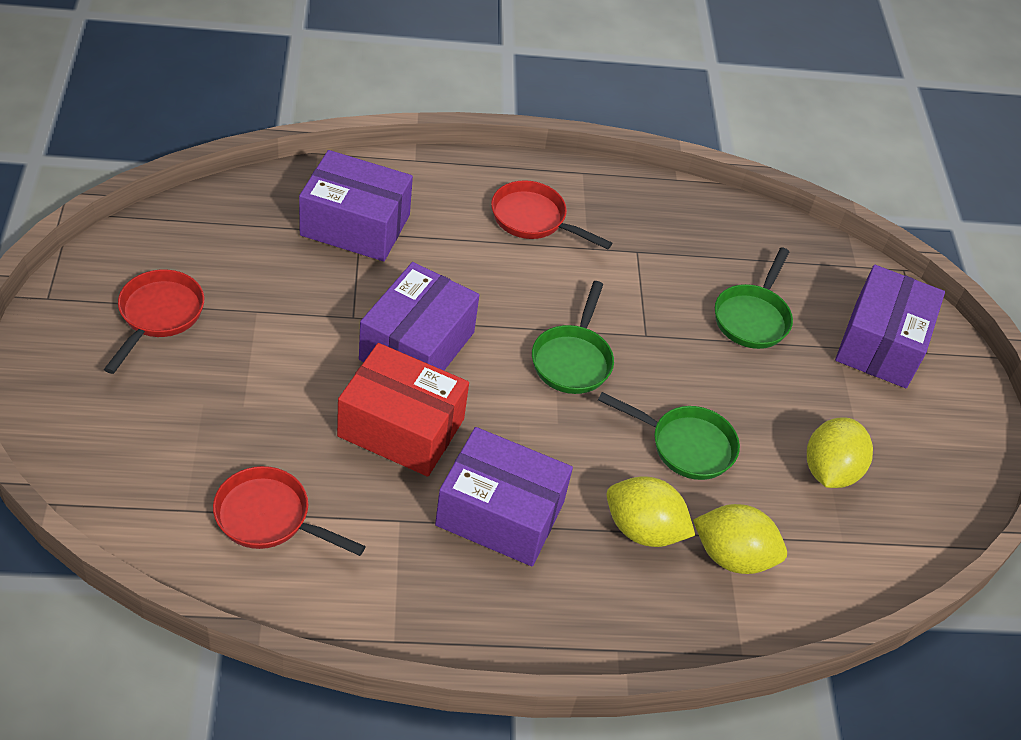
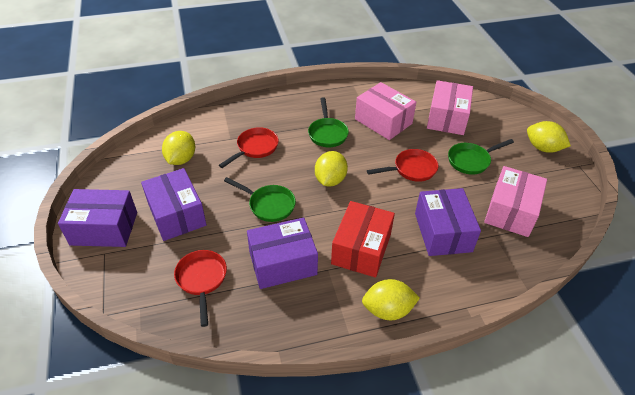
pink box: none = 0 -> [355,82,416,140] [427,80,473,135] [484,166,547,237] = 3
yellow lemon: [606,476,695,547] [693,504,787,574] [807,417,873,488] = 3 -> [162,131,195,165] [315,151,348,187] [362,279,420,320] [527,121,571,153] = 4

